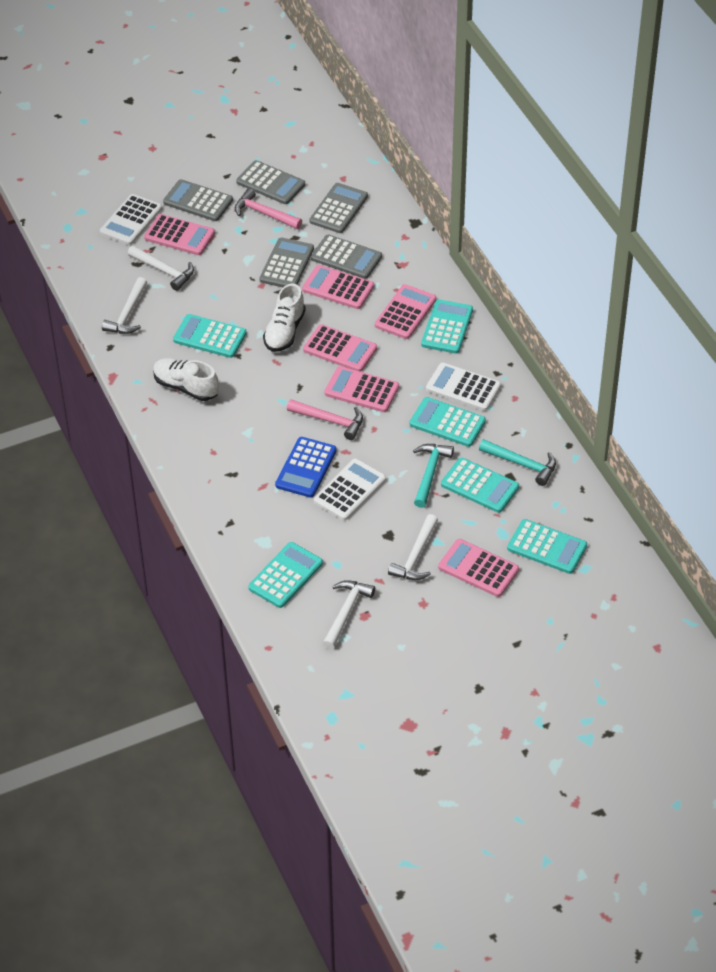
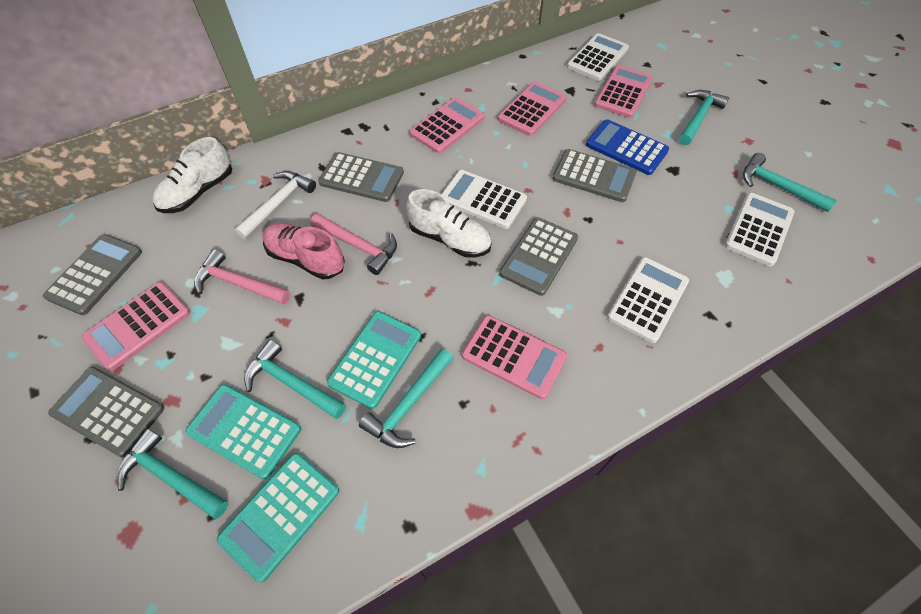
pink calculator: [144,214,215,255] [302,265,374,309] [303,324,377,372] [324,366,399,412] [375,284,436,339] [438,539,519,597] = 6 -> [81,282,190,371] [410,97,485,153] [462,315,567,399] [498,81,567,136] [594,65,653,118] = 5
pink shoe: none = 0 -> [263,223,345,279] = 1
turquoise calculator: [173,314,247,358] [248,542,323,608] [410,397,486,447] [421,299,473,354] [441,458,519,513] [507,519,587,574] = 6 -> [185,384,301,479] [217,453,339,582] [327,311,421,409] = 3
turquoise hammer: [413,444,454,508] [479,439,556,486] = 2 -> [117,428,228,519] [244,340,346,419] [359,348,453,448] [679,90,729,145] [743,153,837,212] = 5
white calculator: [100,194,162,245] [314,459,386,520] [426,363,501,411] = 3 -> [441,170,527,229] [567,33,629,81] [607,257,689,343] [724,193,795,266] = 4
white hammer: [102,277,147,334] [128,246,194,291] [323,580,375,649] [388,514,438,580] = 4 -> [235,171,316,239] = 1

